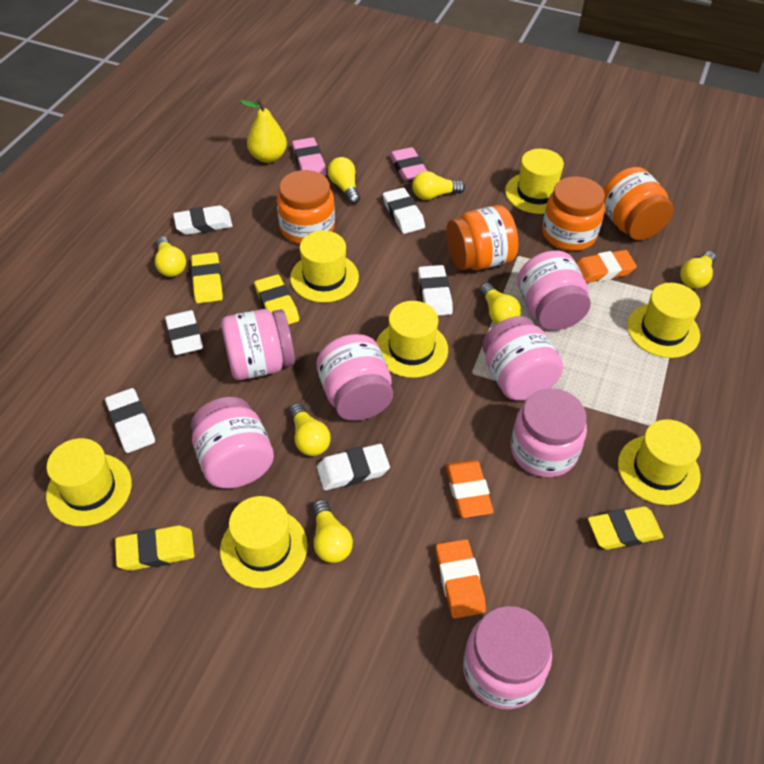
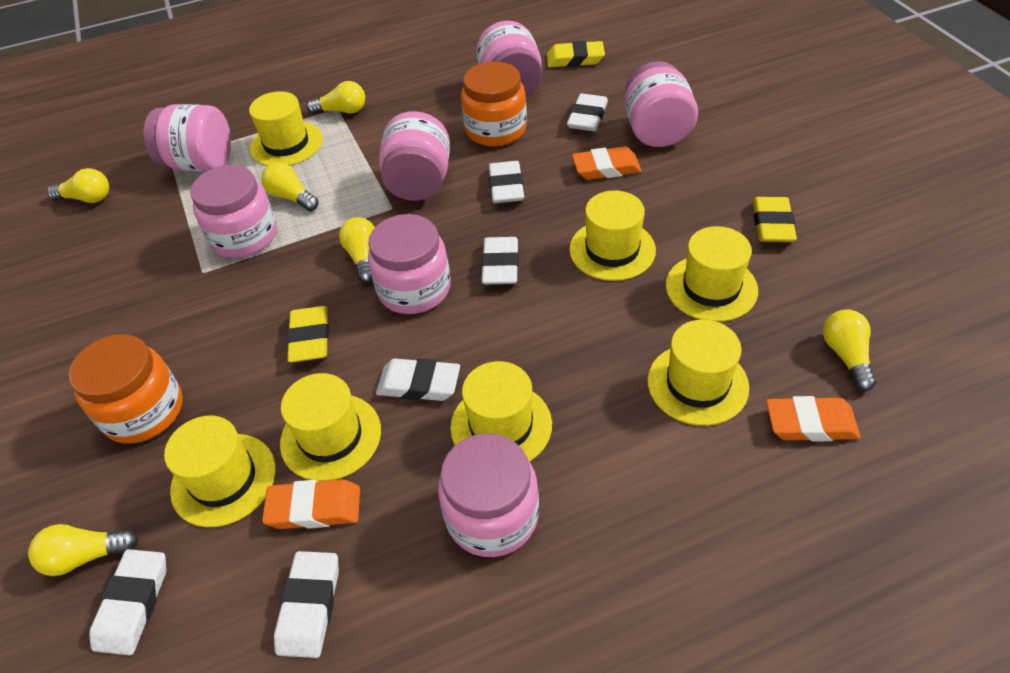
orange jar: [277,170,335,244] [446,205,518,270] [542,176,605,251] [603,167,673,240] = 4 -> [69,334,183,444] [461,62,527,146] = 2
pink eraser: [292,137,327,176] [389,147,427,181] = 2 -> none = 0
yellow eraser: [115,525,194,571] [191,252,223,303] [254,274,299,325] [588,506,663,550] = 4 -> [287,306,329,362] [547,41,605,67] [753,197,797,242] = 3
yellow light bulb: [155,236,186,277] [289,403,331,456] [312,499,353,563] [328,157,360,204] [412,171,465,200] [480,283,521,324] [680,251,716,289] = 7 -> [28,524,138,576] [47,168,109,203] [261,162,319,211] [307,81,365,114] [339,217,375,283] [823,309,876,391] = 6
yellow pear: [240,98,287,163] = 1 -> none = 0

